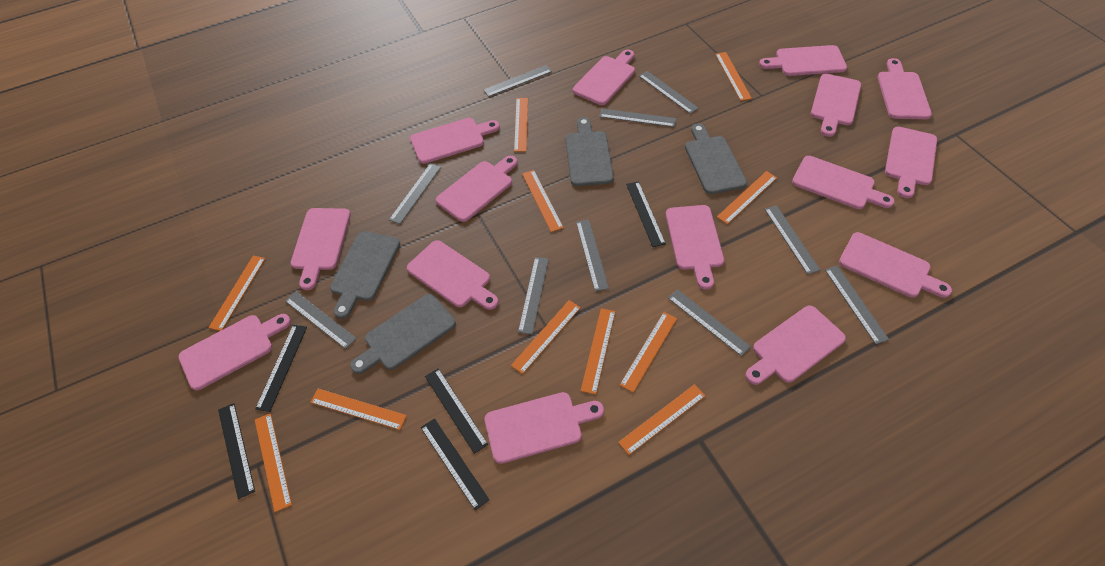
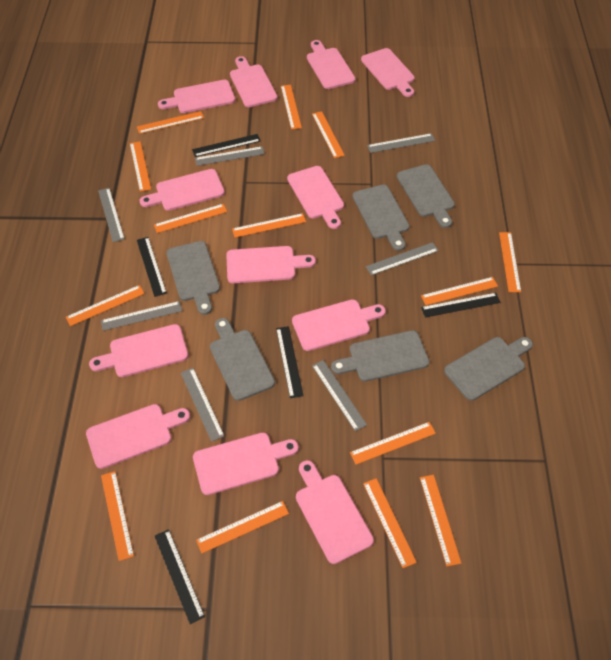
grey cutting board: [330,231,400,319] [350,294,456,374] [565,117,614,186] [685,123,747,194] = 4 -> [167,241,220,315] [210,318,275,401] [331,330,429,382] [352,185,409,251] [397,164,455,228] [444,337,533,401] = 6
grey ruler: [285,291,357,349] [389,163,441,224] [484,65,552,97] [518,257,549,334] [576,220,609,291] [599,108,676,127] [639,71,699,114] [668,289,751,356] [765,205,820,274] [825,265,889,344] = 10 -> [98,188,125,242] [101,301,182,331] [181,368,224,442] [195,146,265,166] [312,360,367,431] [366,242,439,275] [367,133,435,153] = 7
orange ruler: [209,256,266,331] [255,413,292,512] [310,389,407,430] [511,300,581,374] [514,98,528,152] [522,170,564,232] [581,308,615,394] [618,384,706,455] [620,312,677,393] [715,52,752,101] [717,171,777,224] = 11 -> [66,285,145,326] [101,471,134,561] [130,141,151,192] [137,111,204,134] [154,204,227,233] [196,501,289,553] [232,213,306,238] [281,85,302,130] [312,111,345,158] [350,422,436,465] [363,478,417,568] [420,475,461,566] [421,277,498,305] [499,232,521,292] = 14
pink cutting board: [178,314,291,391] [290,208,351,290] [407,240,499,310] [410,118,500,164] [436,156,518,222] [484,392,604,464] [573,50,635,105] [666,205,724,290] [745,306,846,385] [759,45,847,76] [792,156,895,209] [811,74,861,137] [839,232,952,298] [878,58,932,119] [885,127,937,198] = 15 -> [86,404,190,469] [89,324,188,377] [140,169,225,211] [158,80,235,113] [193,432,299,495] [226,246,316,283] [230,56,278,107] [287,166,344,229] [292,299,386,351] [296,460,374,564] [307,40,356,89] [361,48,415,97] = 12

